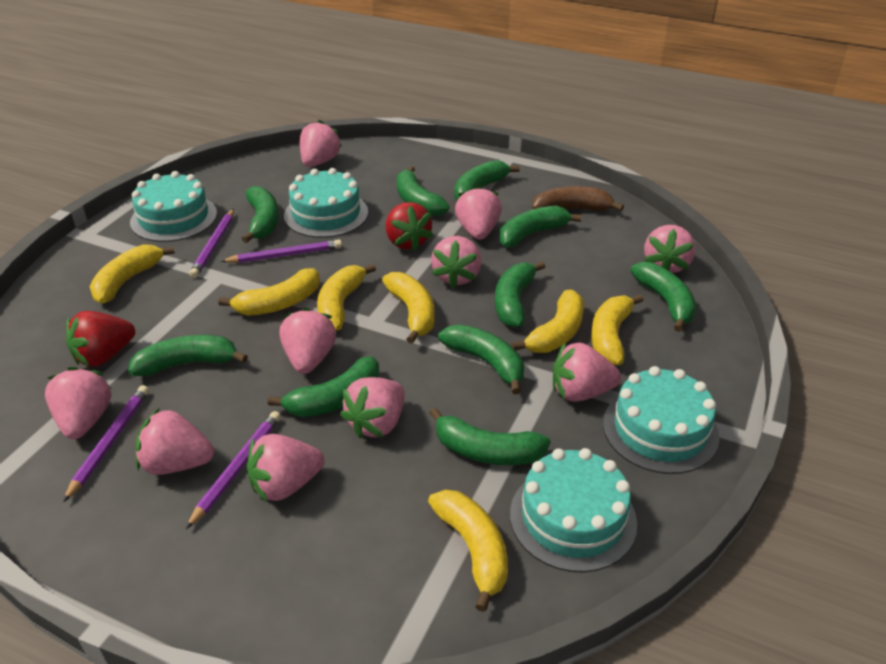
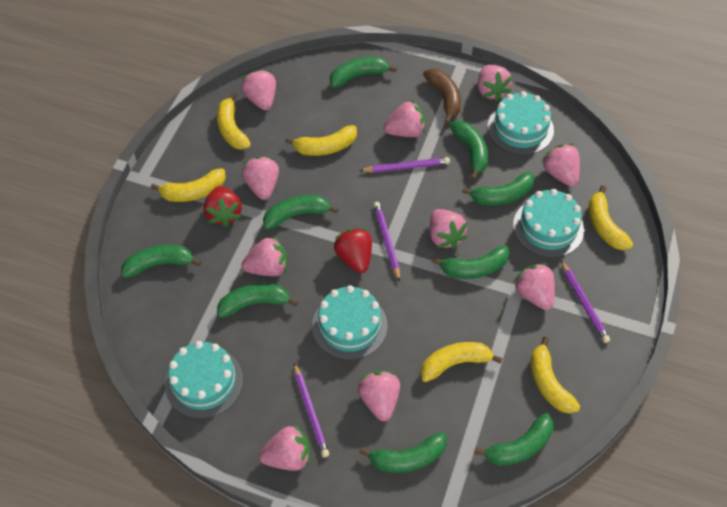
green banana: [128,335,248,376] [242,186,279,243] [268,356,379,417] [397,166,450,216] [429,407,551,465] [438,324,524,394] [454,160,520,200] [495,261,546,327] [500,206,582,247] [631,262,696,332] = 10 -> [121,245,201,278] [217,283,299,318] [263,195,339,230] [330,57,397,88] [359,432,447,473] [432,245,510,279] [449,120,488,180] [462,172,535,206] [474,413,554,466] = 9
yellow banana: [90,245,175,304] [218,268,320,316] [317,264,376,331] [382,272,435,344] [428,490,508,612] [511,290,584,353] [591,294,643,365] = 7 -> [151,168,226,202] [217,92,251,150] [285,125,357,156] [421,342,502,382] [531,337,580,414] [589,185,633,250] = 6

